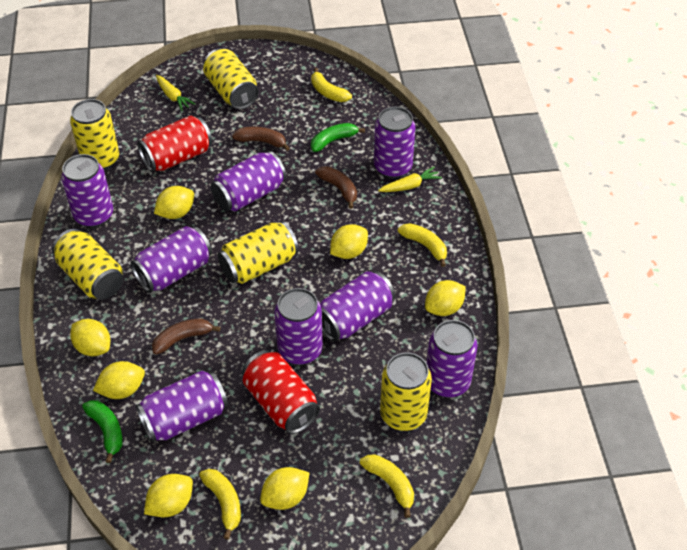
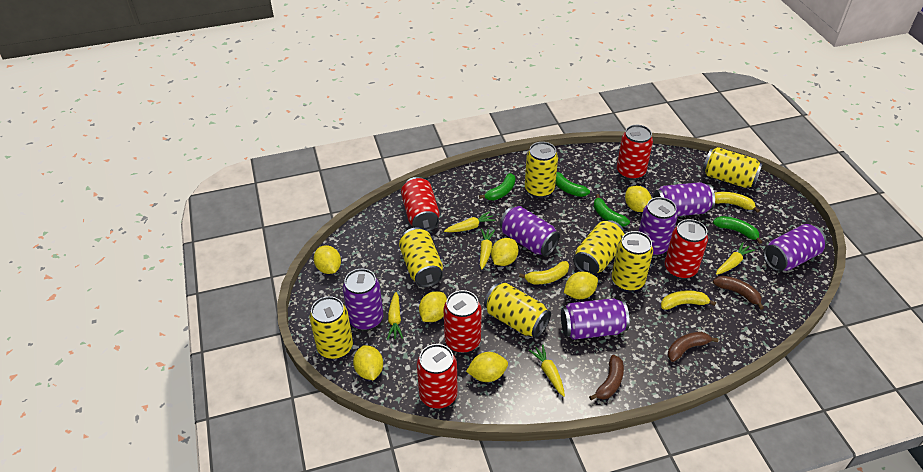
green banana: [82,400,123,463] [311,123,365,152] = 2 -> [479,173,516,200] [555,172,590,197] [594,194,630,227] [713,216,762,244] = 4
purple can: [61,154,113,228] [130,226,212,293] [136,371,228,442] [211,151,286,212] [274,288,323,365] [320,271,395,342] [374,107,416,179] [427,320,478,398] = 8 -> [343,269,383,331] [500,206,560,256] [561,298,630,340] [639,197,678,256] [653,182,715,216] [763,224,826,272] = 6
red can: [137,116,212,172] [242,350,320,434] = 2 -> [401,177,440,232] [417,344,458,409] [443,290,482,353] [617,125,653,180] [665,219,708,279] = 5
yellow banana: [199,469,241,540] [311,68,352,102] [360,454,414,518] [398,223,447,267] = 4 -> [519,261,569,284] [661,290,716,310] [715,192,760,213] = 3
yellow can: [52,229,123,300] [70,99,119,170] [203,49,259,109] [218,221,299,284] [380,352,432,431] = 5 -> [310,296,353,359] [399,227,443,288] [484,283,551,338] [525,142,558,198] [573,220,625,276] [612,231,653,292] [703,147,763,188] = 7
yellow carrot: [156,75,195,111] [378,167,442,192] = 2 -> [387,292,403,340] [444,211,496,232] [480,229,495,270] [529,345,565,397] [716,242,755,275] = 5

